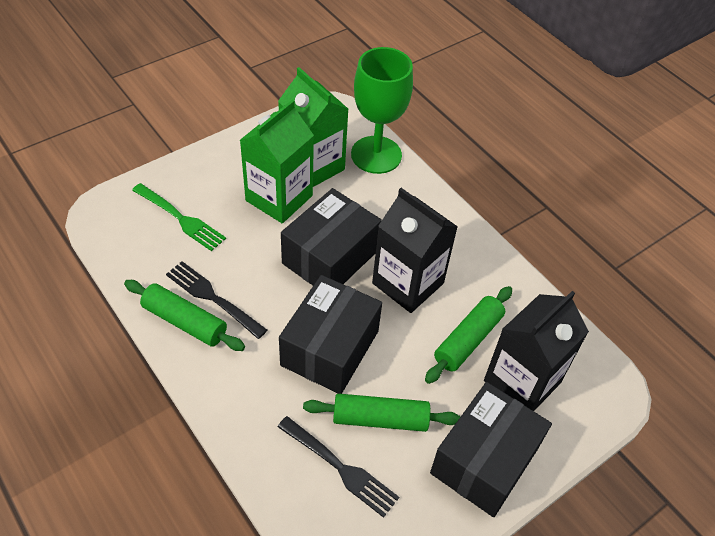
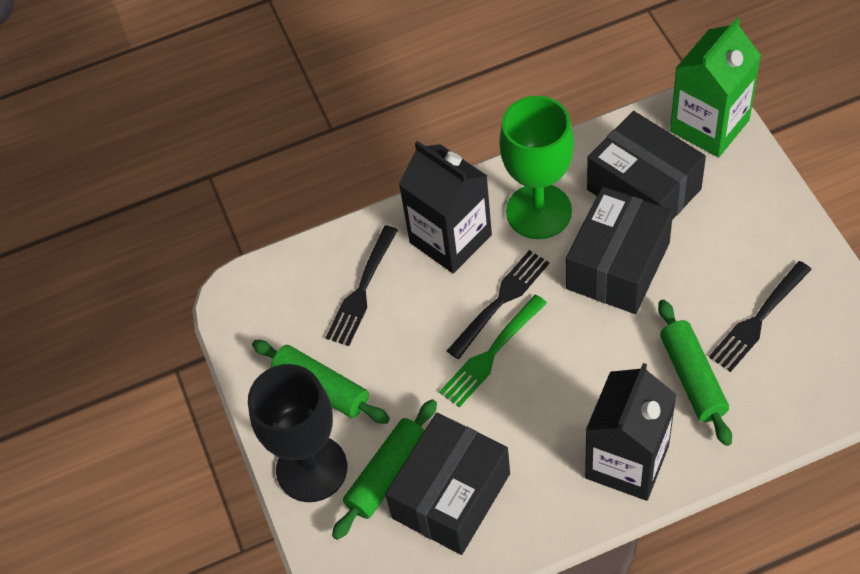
black fork: [166,261,267,339] [277,416,399,518] = 2 -> [326,225,398,346] [447,250,549,359] [709,261,812,372] = 3
black goblet: none = 0 -> [248,364,347,502] = 1
green carton: [240,100,314,223] [278,67,348,187] = 2 -> [670,18,761,157] = 1

